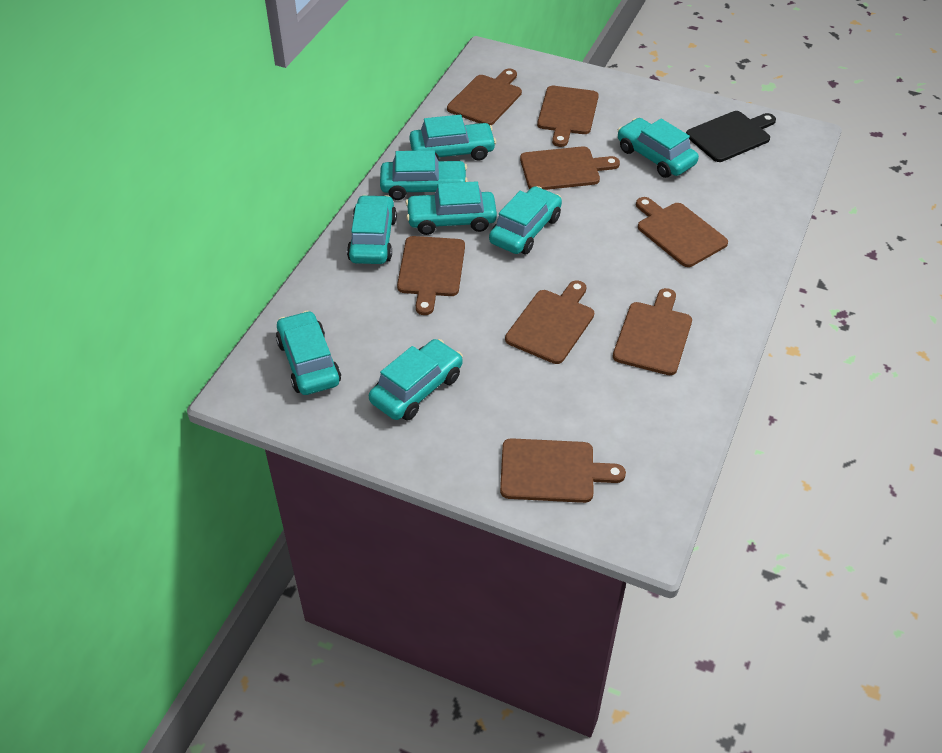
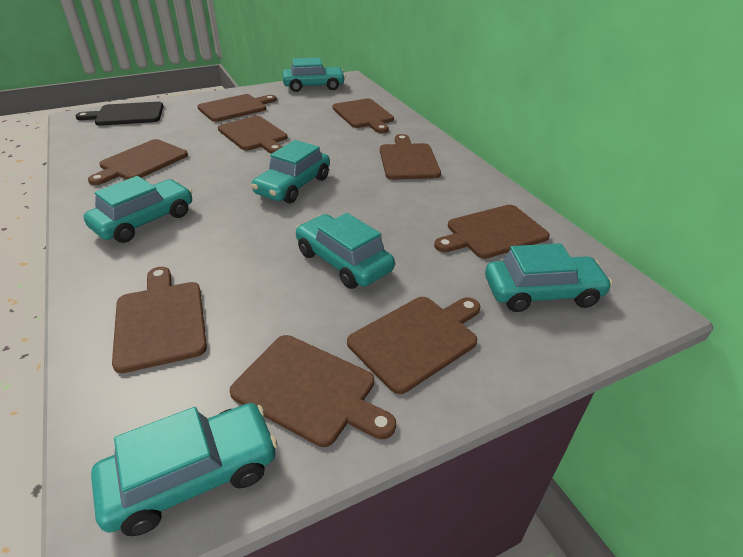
brown cutting board: [397,236,465,315] [447,69,522,125] [500,438,626,503] [505,280,594,364] [520,146,620,190] [537,86,599,147] [613,288,692,375] [636,197,728,267] = 8 -> [88,139,188,185] [112,267,207,373] [197,94,277,122] [218,116,287,154] [230,335,396,447] [332,99,394,133] [347,297,481,394] [380,134,441,180] [434,205,550,259] = 9
turquoise car: [276,311,341,395] [347,195,397,264] [369,339,463,421] [380,150,468,200] [405,181,497,235] [409,115,496,160] [489,186,562,254] [618,118,699,178] = 8 -> [84,176,192,243] [91,403,278,536] [251,140,330,203] [282,58,345,92] [296,213,395,289] [485,243,613,312] = 6

